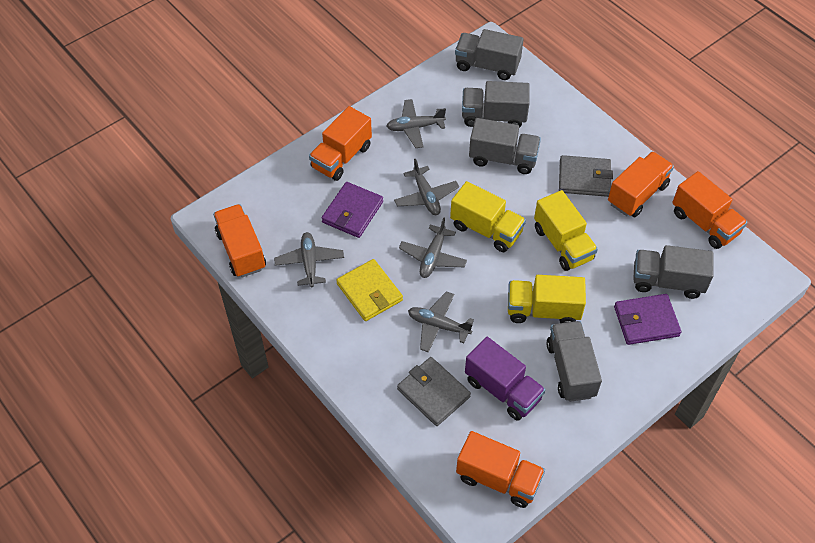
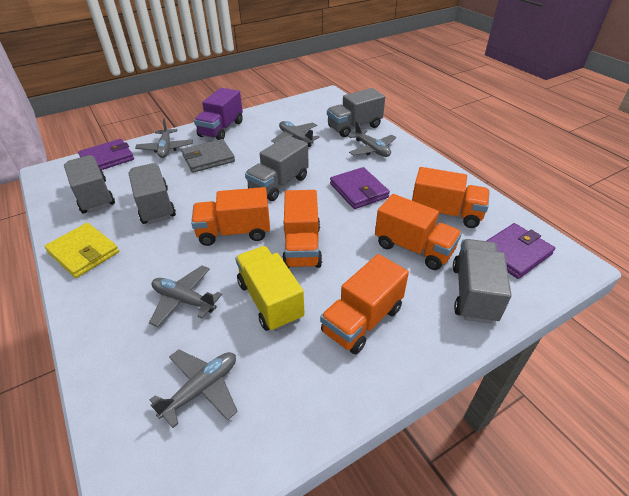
grey wallet: [397,357,471,426] [559,155,613,197] = 2 -> [182,139,235,173] = 1
purple wallet: [322,182,383,238] [614,294,681,345] = 2 -> [78,139,134,170] [330,167,390,209] [487,223,555,279] = 3
yellow truck: [450,181,526,252] [508,275,586,323] [534,190,598,271] = 3 -> [235,246,305,331] = 1

